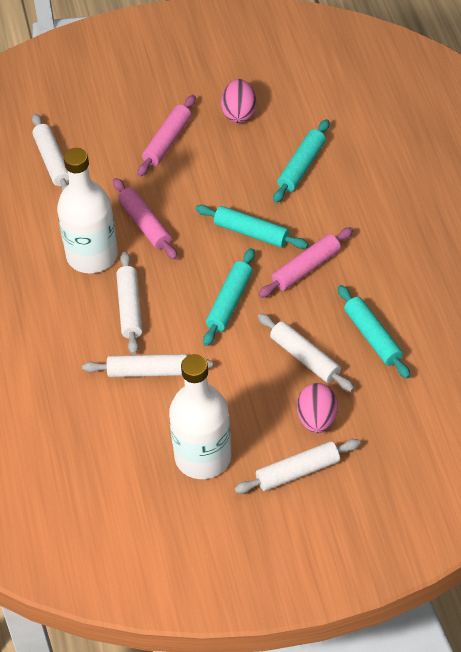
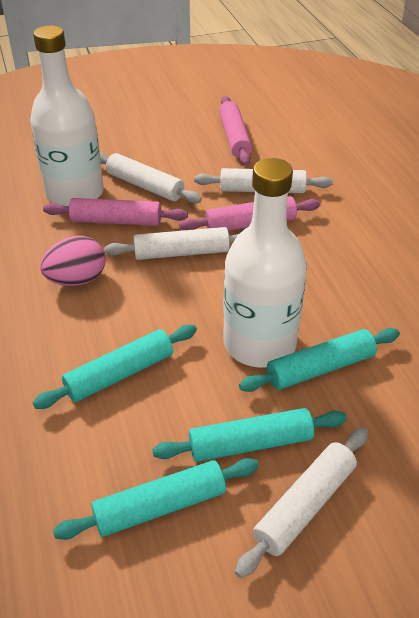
pink egg: [221,79,256,123] [297,383,338,433] = 2 -> [40,236,106,286] = 1
white rolling pin: [32,114,69,191] [82,354,213,377] [116,252,143,355] [234,439,361,494] [258,313,354,392] = 5 -> [100,152,202,203] [104,227,240,260] [194,168,333,193] [235,427,368,578] = 4

